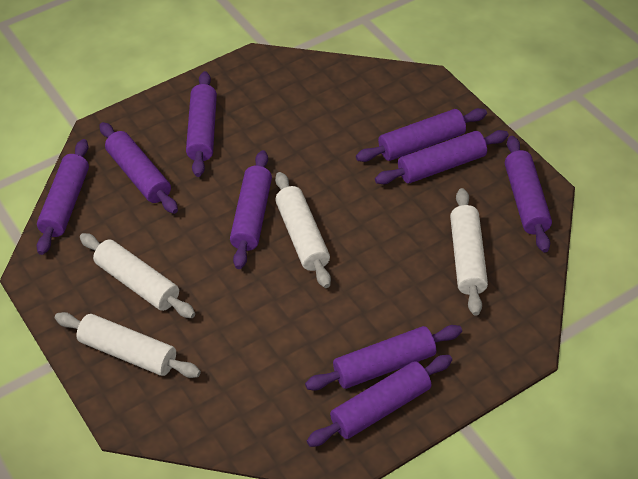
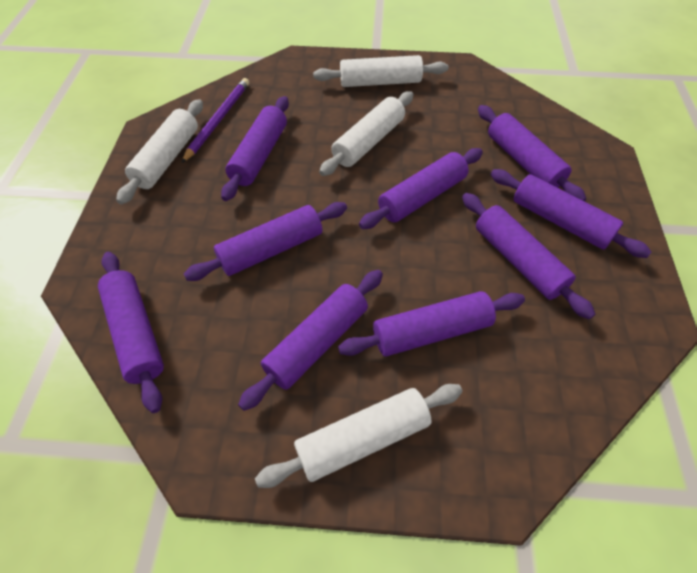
purple pencil: none = 0 -> [182,78,249,163] = 1

